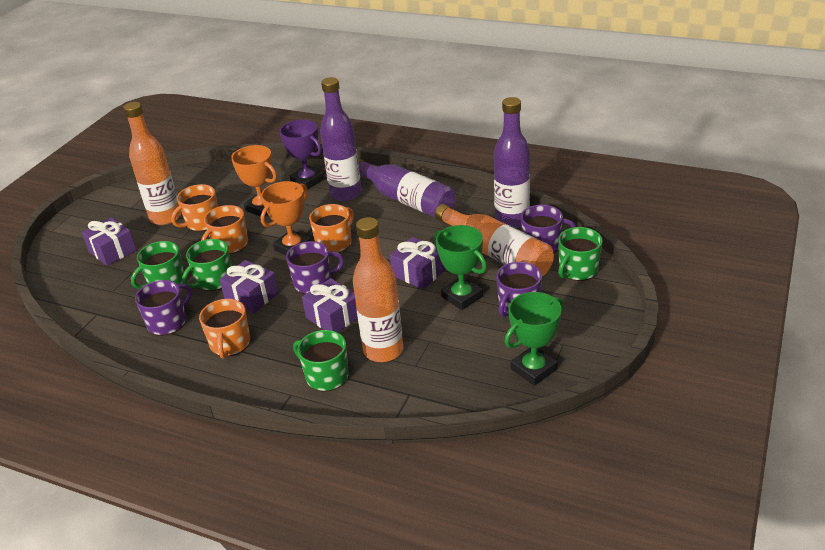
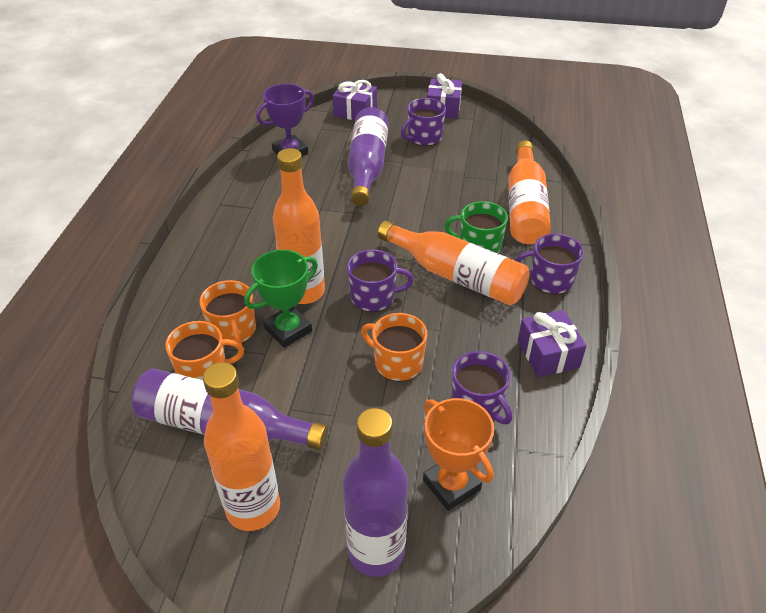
green mug: [131,241,184,289] [182,239,231,291] [293,330,349,392] [558,227,603,281] = 4 -> [444,201,508,253] = 1
green trophy: [434,225,487,310] [504,292,564,386] = 2 -> [244,250,318,348] = 1
orange bottle: [123,102,181,225] [353,217,403,362] [435,204,554,276] = 3 -> [203,362,280,531] [273,148,325,304] [377,220,530,305] [508,140,551,244] = 4
orange mug: [171,184,218,232] [199,299,250,359] [201,205,248,254] [309,204,354,253] = 4 -> [165,321,244,380] [199,280,256,346] [361,313,427,382] = 3
orange trophy: [231,145,277,216] [260,181,311,255] = 2 -> [423,398,494,511] = 1
purple gift: [82,217,137,266] [219,260,279,313] [302,278,358,332] [390,237,445,289] = 4 -> [333,80,377,120] [427,73,462,119] [518,310,587,377] = 3

